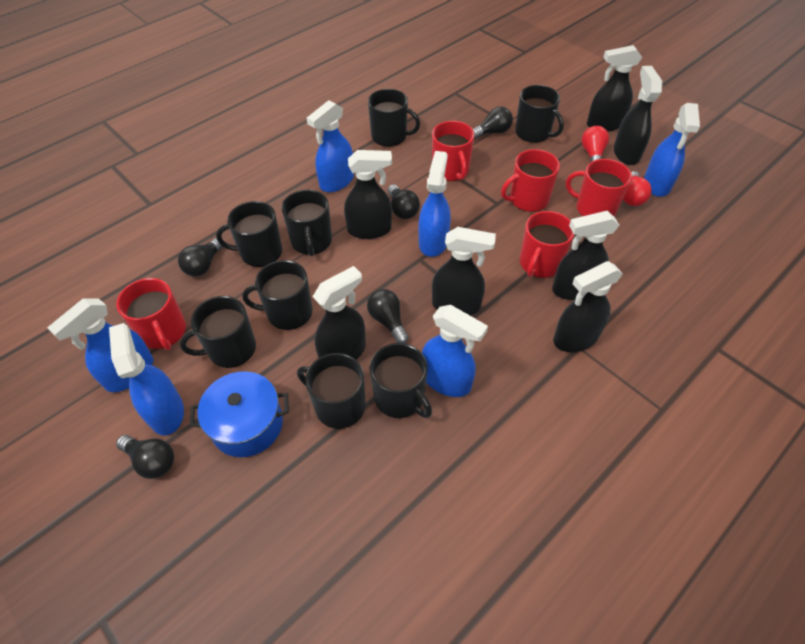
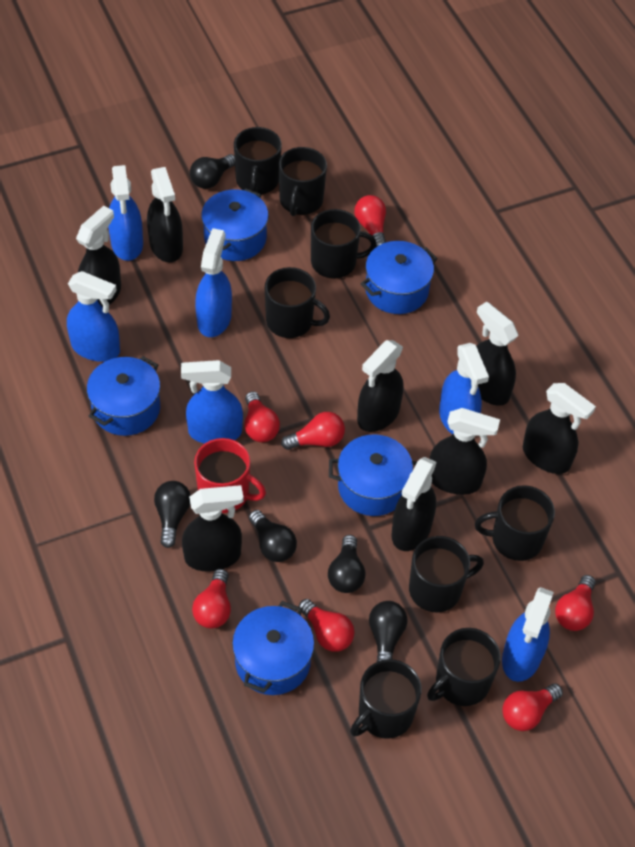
black spray bottle: [312,266,366,360] [344,150,392,239] [432,227,496,316] [552,211,619,300] [553,261,623,352] [587,45,642,132] [613,66,662,165] = 7 -> [76,206,121,307] [147,167,183,263] [182,485,244,572] [357,340,404,432] [391,457,437,551] [429,408,500,495] [476,302,518,406] [523,383,596,474] = 8
blue pot: [190,371,289,457] = 1 -> [87,356,160,436] [201,188,269,261] [232,601,314,695] [329,434,417,516] [361,241,438,314] = 5
red light bulb: [582,126,609,162] [623,171,652,206] = 2 -> [192,569,231,628] [245,391,280,442] [281,412,345,450] [299,599,354,652] [354,195,386,247] [502,683,563,731] [555,575,596,631] = 7
red mug: [116,278,186,350] [432,121,474,181] [501,149,560,212] [520,211,575,278] [566,159,632,216] = 5 -> [194,438,266,513] = 1

